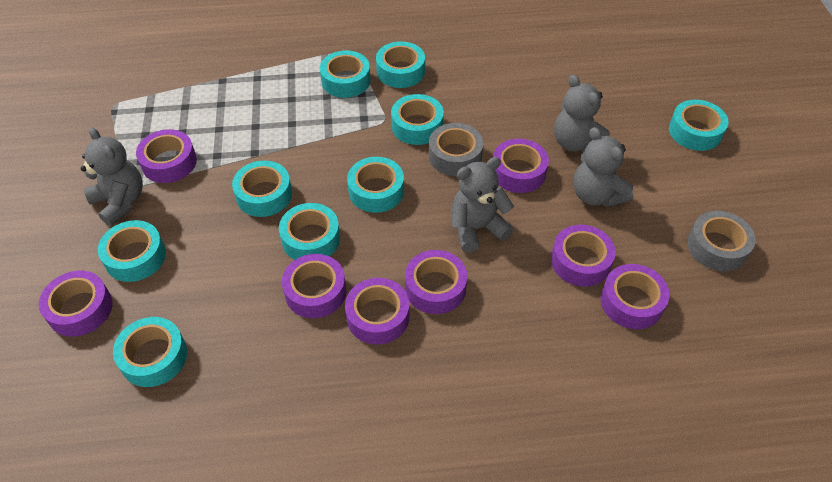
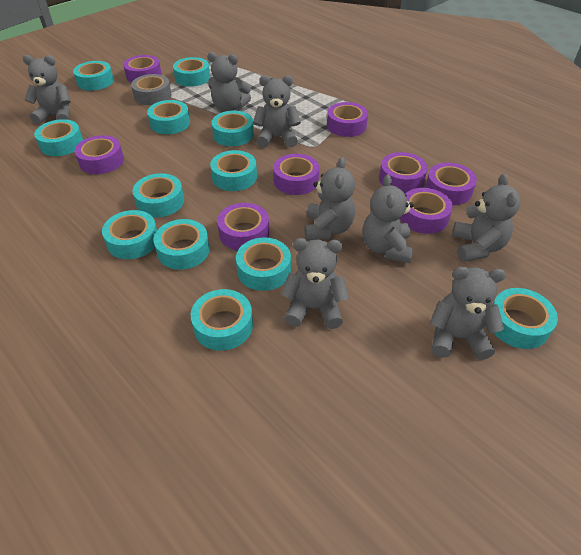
grey tape: [429,123,483,176] [687,211,756,271] = 2 -> [131,74,172,105] = 1
grey teddy bear: [81,127,143,226] [452,157,514,253] [554,75,610,152] [573,127,633,207] = 4 -> [23,55,71,124] [207,52,251,112] [253,75,301,148] [281,238,349,329] [304,157,355,240] [363,175,414,263] [430,266,506,360] [452,174,521,262] = 8
turquoise tape: [98,220,166,282] [113,317,187,387] [232,161,292,217] [279,203,340,260] [320,51,371,98] [347,157,404,213] [376,41,425,88] [391,94,444,145] [669,100,728,151] = 9 -> [34,119,83,156] [73,61,114,91] [102,210,157,259] [133,173,184,218] [147,100,190,134] [154,219,210,270] [173,57,210,87] [191,289,253,351] [210,150,257,191] [211,111,254,146] [236,237,291,291] [493,288,558,349] = 12

